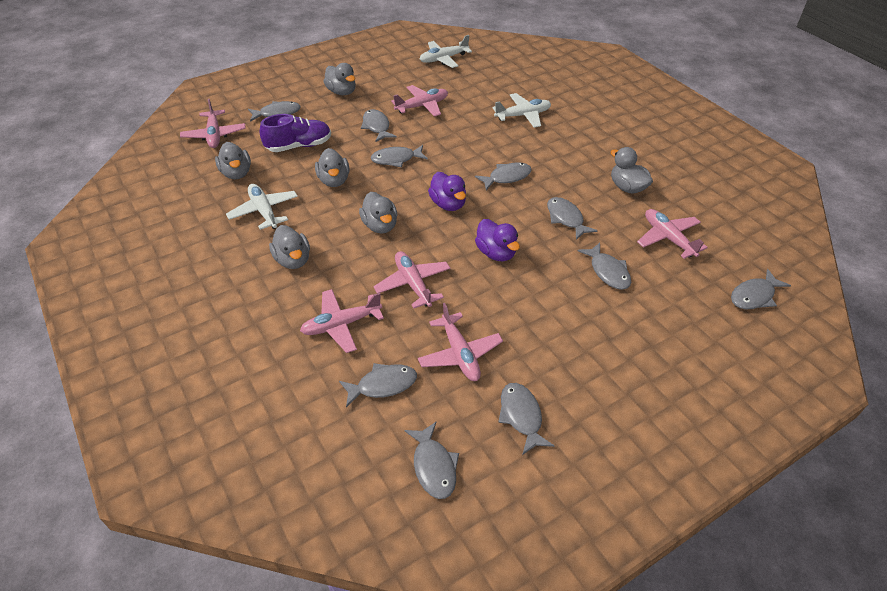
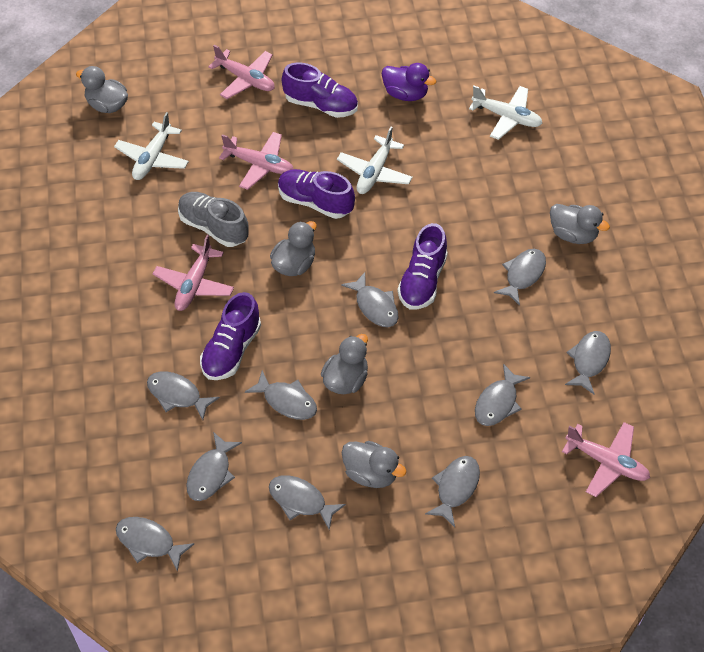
grey duck: [215,142,251,179] [269,225,310,269] [315,148,349,187] [324,63,356,95] [359,192,397,234] [611,147,653,194] = 6 -> [76,66,128,113] [270,221,317,276] [321,334,368,394] [342,441,406,488] [550,204,610,244] = 5
grey shoe: none = 0 -> [178,192,248,247] = 1
pink plane: [180,99,246,148] [300,289,384,353] [373,251,451,308] [391,85,448,117] [418,303,503,381] [637,209,708,259] = 6 -> [153,235,234,311] [208,45,275,99] [219,132,294,190] [562,422,650,497] = 4
purple duck: [428,172,466,211] [475,219,520,261] = 2 -> [382,63,436,101] = 1
purple shoe: [260,114,331,152] = 1 -> [200,292,261,380] [278,169,355,219] [282,62,358,118] [397,223,448,309] = 4

